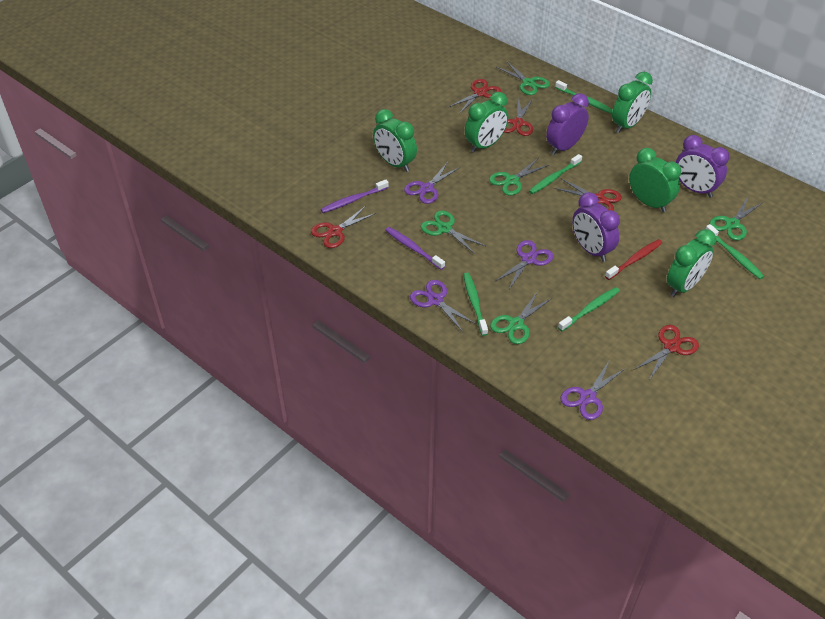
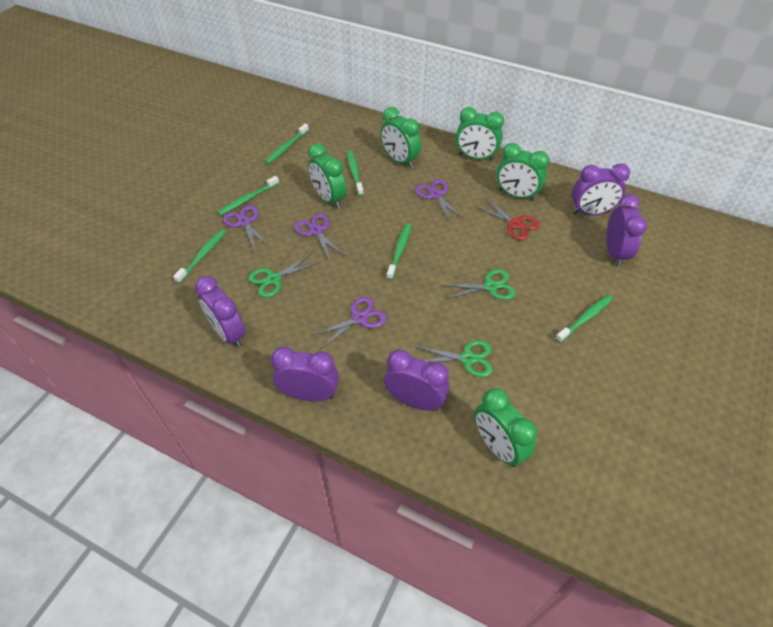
green scissors: [421,211,485,254] [489,158,549,195] [490,291,552,344] [497,61,550,95] [709,197,762,240] = 5 -> [249,254,319,298] [415,340,493,377] [442,269,516,300] = 3
green toothbrush: [463,273,488,336] [529,154,582,194] [555,80,613,114] [558,287,620,331] [706,224,764,279] = 5 -> [173,229,226,283] [218,176,279,215] [265,124,309,164] [347,150,364,196] [387,223,411,280] [555,295,613,343] = 6
purple clock: [546,93,589,155] [572,192,620,262] [676,135,729,198] = 3 -> [195,276,246,348] [271,347,339,402] [384,349,449,411] [572,163,630,215] [606,194,647,267] = 5
purple toothbrush: [321,179,389,213] [385,227,445,270] = 2 -> none = 0
red scissors: [311,206,376,248] [449,79,501,114] [504,98,533,136] [554,178,622,211] [634,325,699,380] = 5 -> [476,199,539,240] = 1
red toothbrush: [605,239,662,280] = 1 -> none = 0

